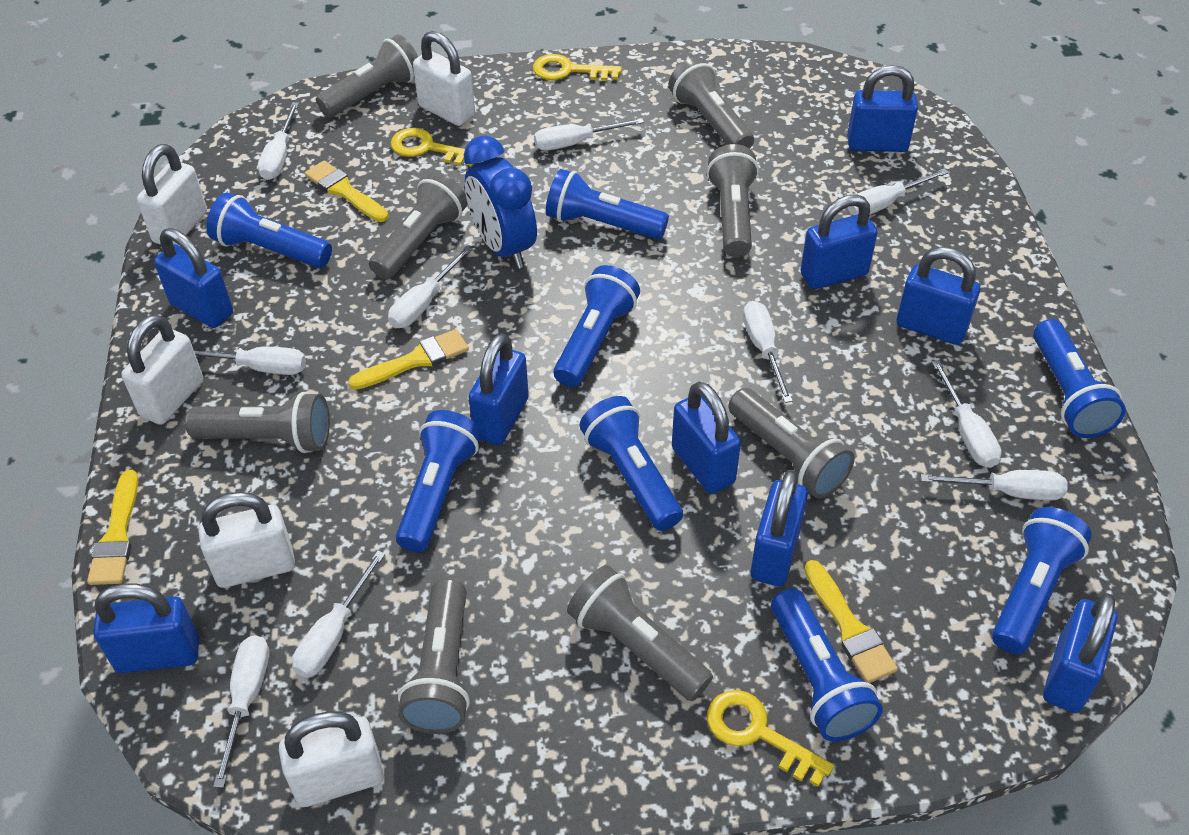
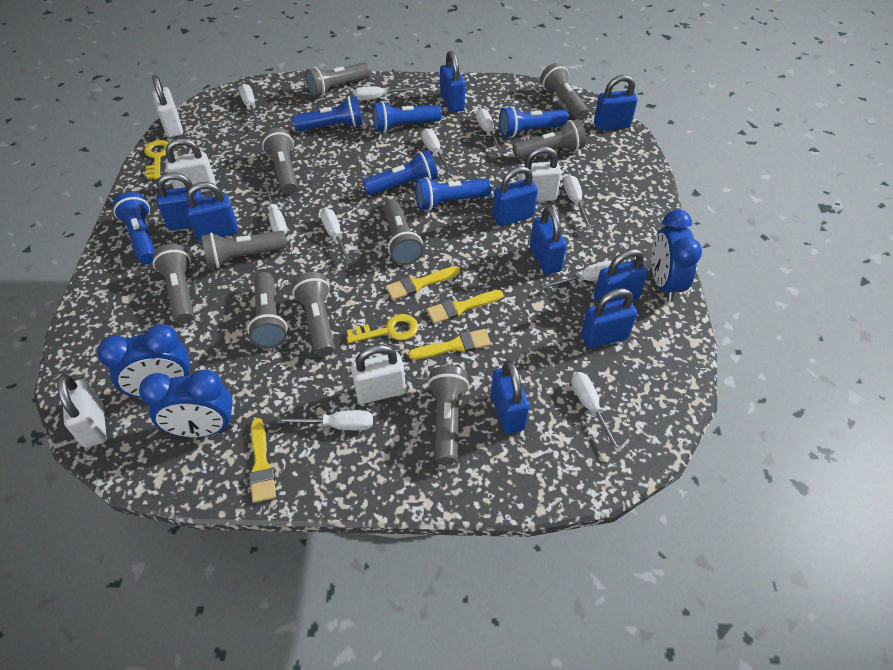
blue clock: [464,135,537,269] = 1 -> [97,324,190,398] [139,370,234,437] [652,210,702,302] = 3
blue flashlight: [207,192,332,268] [396,410,481,552] [546,169,669,240] [554,265,640,387] [580,396,683,531] [771,588,883,742] [992,507,1092,654] [1033,319,1126,438] = 8 -> [113,192,155,264] [292,96,363,131] [362,150,438,195] [373,101,442,133] [415,177,492,211] [499,106,569,138] = 6
grey flashlight: [185,392,330,453] [316,34,418,118] [369,172,468,280] [398,578,470,734] [567,565,713,701] [668,57,754,149] [707,144,759,257] [728,388,855,499] = 8 -> [153,244,194,324] [201,231,286,268] [247,272,288,349] [262,128,298,194] [292,272,335,357] [305,62,371,97] [384,199,423,265] [428,366,469,464] [513,119,586,159] [540,63,589,121] = 10
yellow key: [391,128,474,166] [533,54,622,81] [707,690,834,787] = 3 -> [144,140,169,179] [347,314,418,343] = 2

